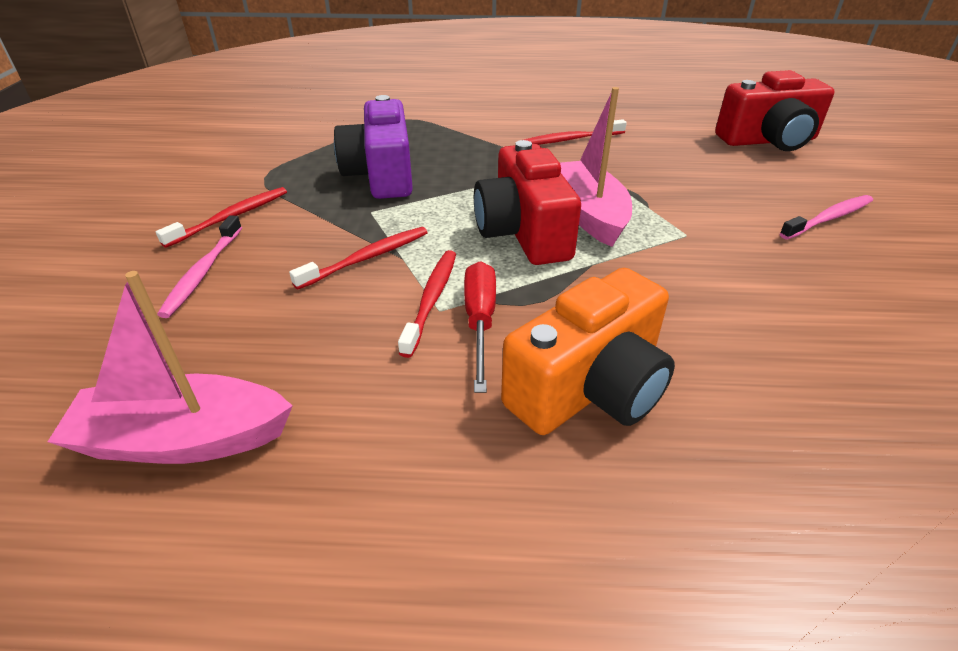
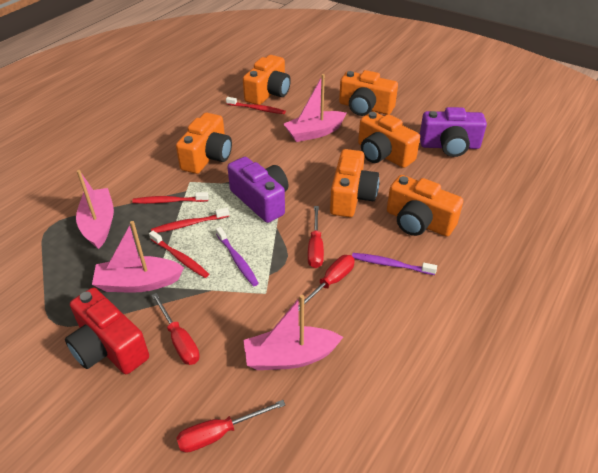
orange camera: [501,268,675,435] = 1 -> [176,113,232,174] [243,55,291,105] [330,149,379,217] [339,70,398,116] [358,111,420,168] [387,175,463,237] = 6
pink boat: [48,271,293,464] [560,87,632,247] = 2 -> [76,170,114,249] [92,221,184,293] [243,295,343,370] [284,74,347,142] = 4
pink toothbrush: [157,215,242,318] [780,195,873,240] = 2 -> none = 0
purple camera: [334,95,413,199] = 1 -> [227,157,288,223] [420,107,487,157] = 2
purple toothbrush: none = 0 -> [216,227,259,286] [352,253,437,275] = 2
red camera: [474,140,581,265] [715,70,835,151] = 2 -> [65,288,149,374] = 1
red screwdriver: [464,261,496,393] = 1 -> [151,293,200,365] [176,400,285,453] [298,255,355,312] [308,206,324,268] = 4

